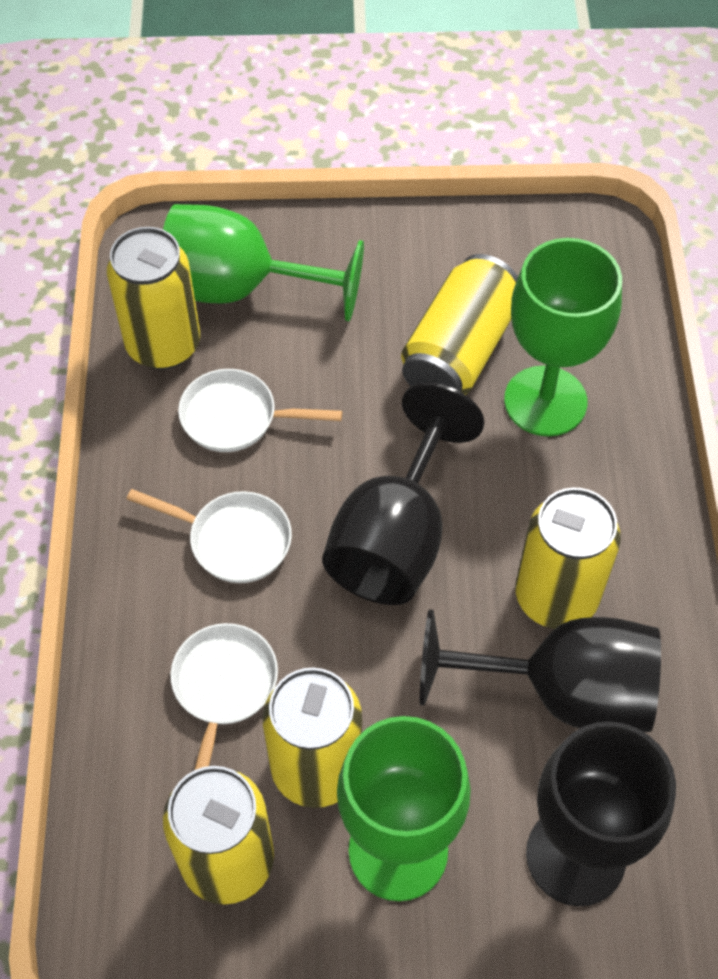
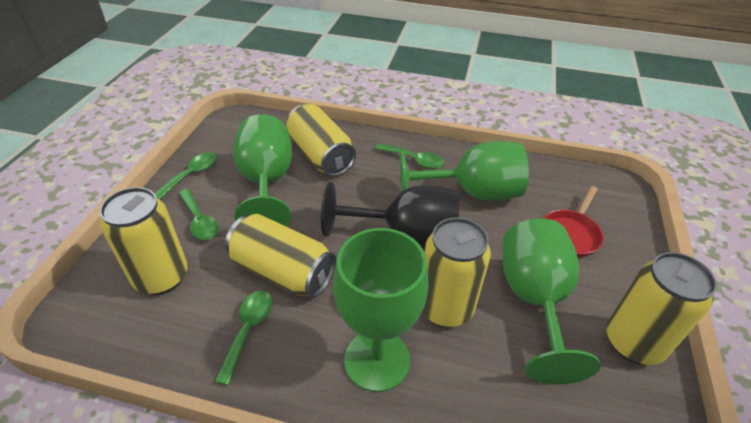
black goblet: [322,382,484,605] [420,609,661,732] [526,721,676,907] = 3 -> [321,182,460,251] = 1
green goblet: [163,204,364,321] [337,716,471,901] [504,238,622,436] = 3 -> [233,114,292,227] [333,228,428,392] [400,141,529,201] [503,218,601,384] = 4
green spoon: none = 0 -> [154,152,217,200] [179,189,219,240] [215,291,272,385] [375,144,445,169] = 4
red pan: none = 0 -> [543,186,604,258] = 1
white pan: [127,489,292,583] [170,623,278,770] [178,369,342,452] = 3 -> none = 0

